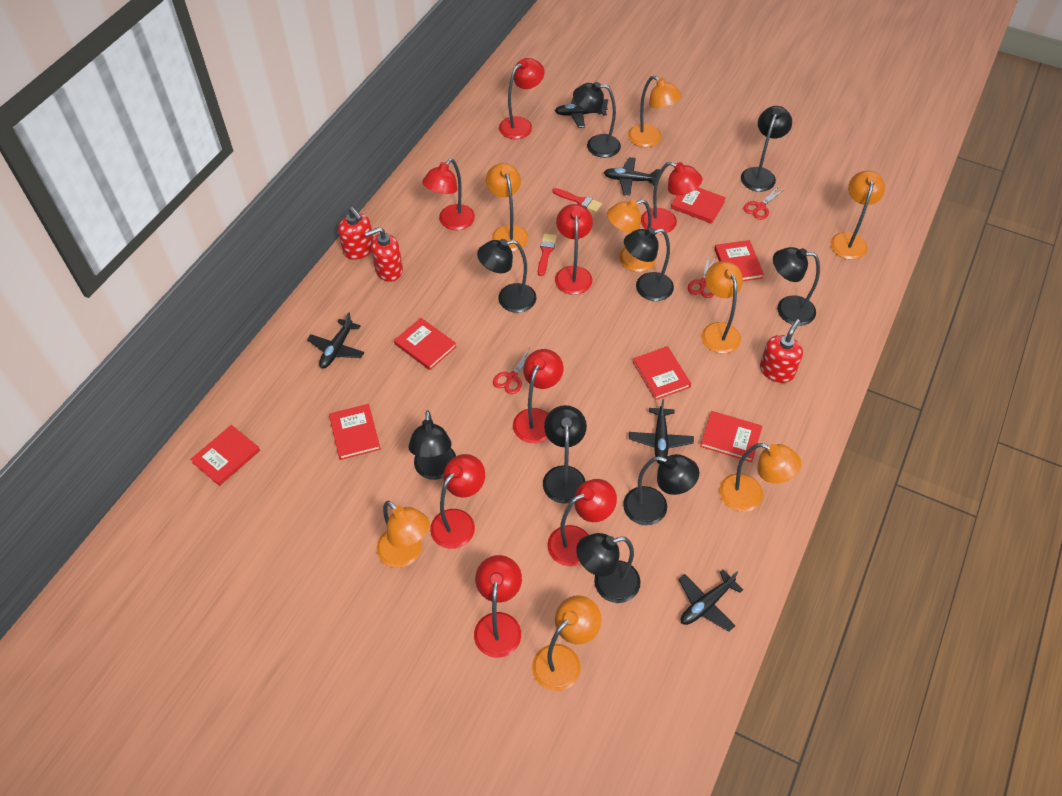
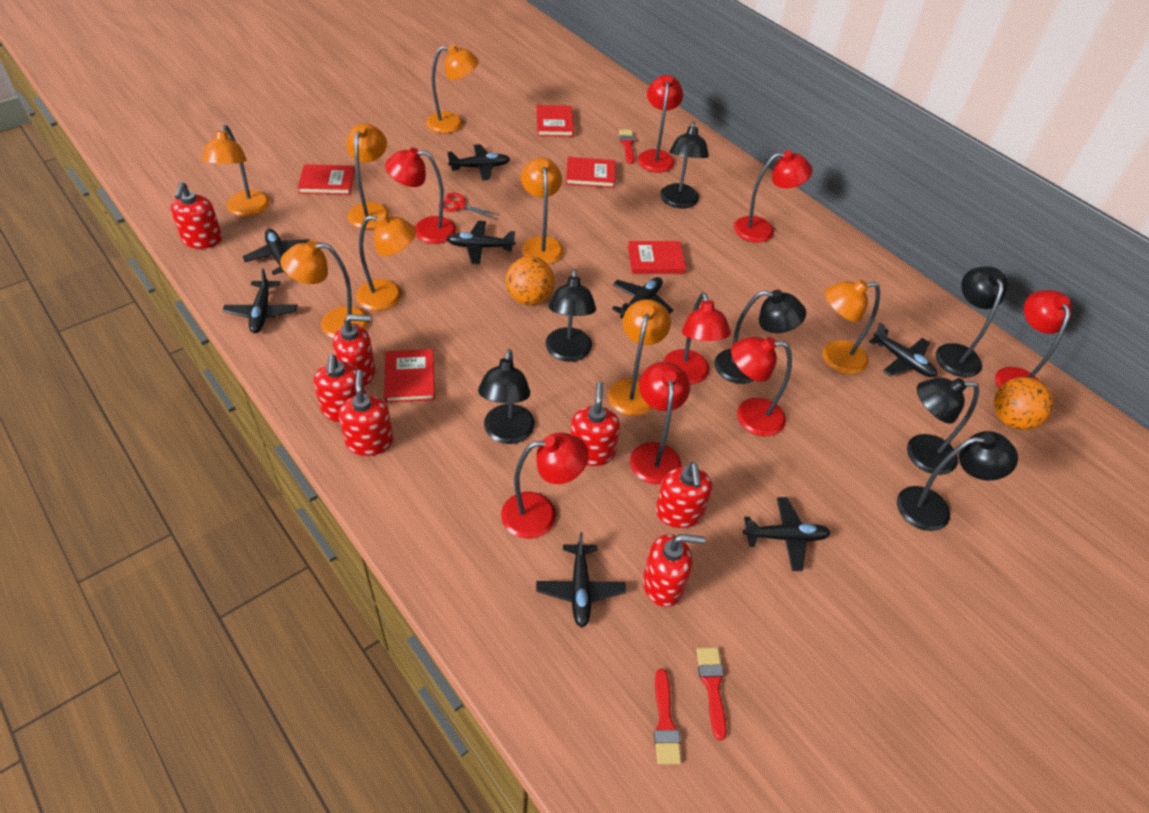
black lamp: [408,410,456,480] [477,239,536,313] [543,405,587,504] [573,82,621,158] [576,533,641,603] [623,454,699,525] [624,228,674,301] [741,106,792,192] [773,247,820,326] = 9 -> [478,349,535,444] [546,269,596,362] [660,121,709,209] [714,290,806,384] [897,431,1018,531] [907,377,979,475] [936,266,1008,377] = 7
black plane: [307,312,364,368] [555,98,608,128] [604,157,661,195] [629,399,694,464] [678,570,743,632] = 5 -> [223,268,297,333] [242,229,310,275] [447,144,510,180] [447,221,515,264] [536,532,626,628] [612,277,674,318] [743,497,831,571] [869,323,937,377] = 8
orange ball: none = 0 -> [506,256,554,305] [994,377,1054,430] = 2
red book: [190,425,260,486] [329,404,381,460] [394,318,456,370] [633,346,691,400] [671,187,726,224] [700,411,762,462] [714,240,764,281] = 7 -> [298,164,355,195] [384,349,435,403] [536,105,574,137] [566,157,615,188] [628,241,686,274] = 5
red brush: [538,233,557,276] [552,188,602,212] = 2 -> [619,130,634,164] [654,669,681,764] [697,647,727,740] = 3
red scissors: [493,347,530,394] [688,255,716,298] [743,186,785,220] = 3 -> [438,193,500,219] = 1
red soap dispenser: [338,207,373,260] [365,227,403,282] [760,319,803,383] = 3 -> [170,182,222,249] [314,355,366,422] [333,314,376,386] [339,370,394,456] [570,381,620,466] [643,534,705,607] [656,462,712,528] = 7

